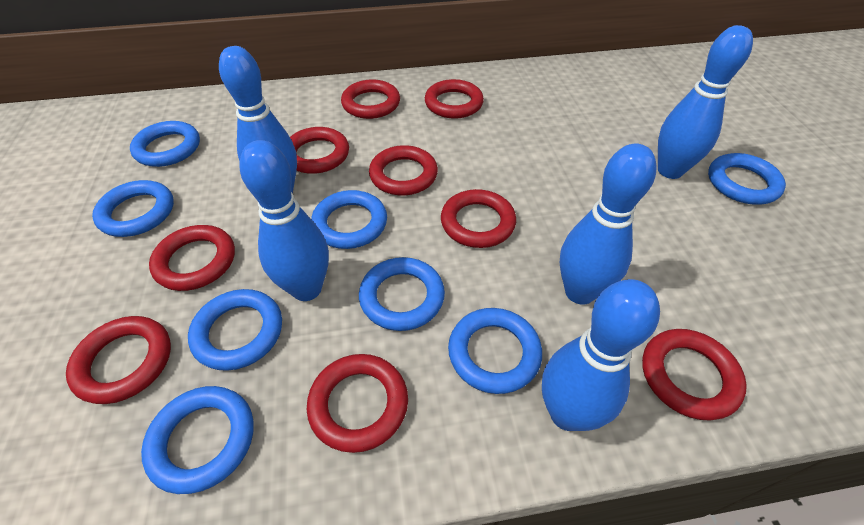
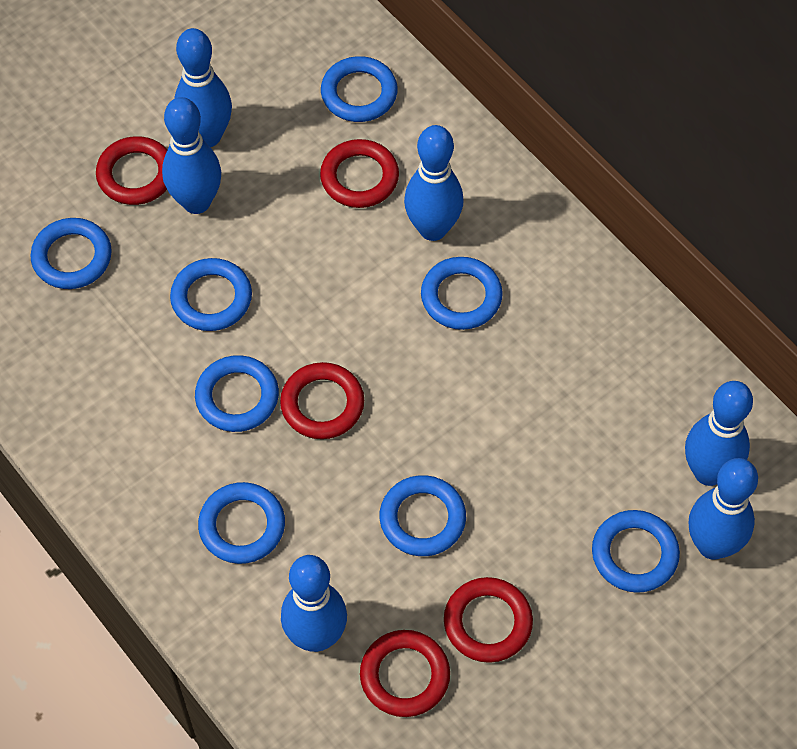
blue bowling pin: [219,46,297,194] [240,140,329,301] [542,279,660,431] [560,143,657,305] [658,25,753,179] = 5 -> [162,97,221,214] [174,28,232,147] [281,555,347,652] [404,125,464,241] [685,381,753,486] [689,458,758,560] = 6
red ring: [66,316,171,404] [149,225,235,291] [290,127,349,174] [307,354,408,453] [341,79,400,119] [369,145,438,196] [425,79,484,119] [441,189,516,248] [642,329,747,420] = 9 -> [96,136,167,205] [280,362,364,439] [320,139,399,208] [360,630,450,717] [444,577,533,663] = 5

